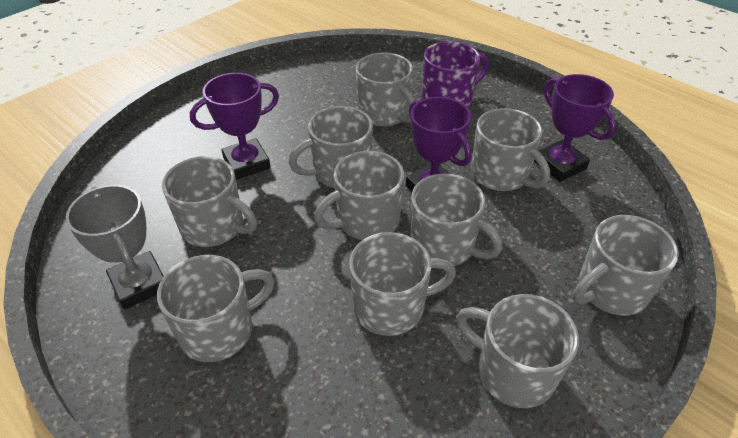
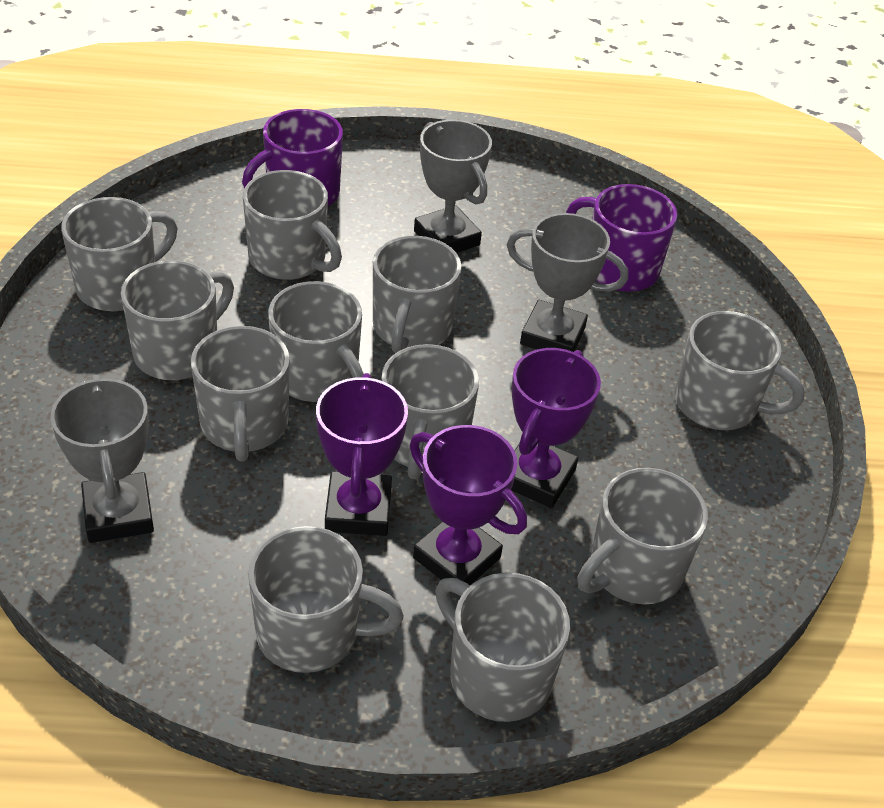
grey mug: [157,255,275,362] [162,156,257,247] [289,106,373,188] [314,151,404,240] [349,232,456,336] [355,52,415,127] [410,173,503,266] [456,294,579,408] [471,108,550,191] [573,215,679,316] = 10 -> [61,197,177,311] [121,260,234,380] [191,326,290,461] [243,170,342,280] [248,526,404,673] [268,281,364,402] [373,236,462,353] [381,344,479,479] [435,573,570,722] [577,468,708,604] [675,311,805,430] = 11
grey trophy: [66,185,164,310] = 1 -> [50,375,154,543] [414,120,492,253] [507,213,628,352] = 3
purple mug: [422,41,489,108] = 1 -> [242,109,343,206] [566,184,677,292] = 2

